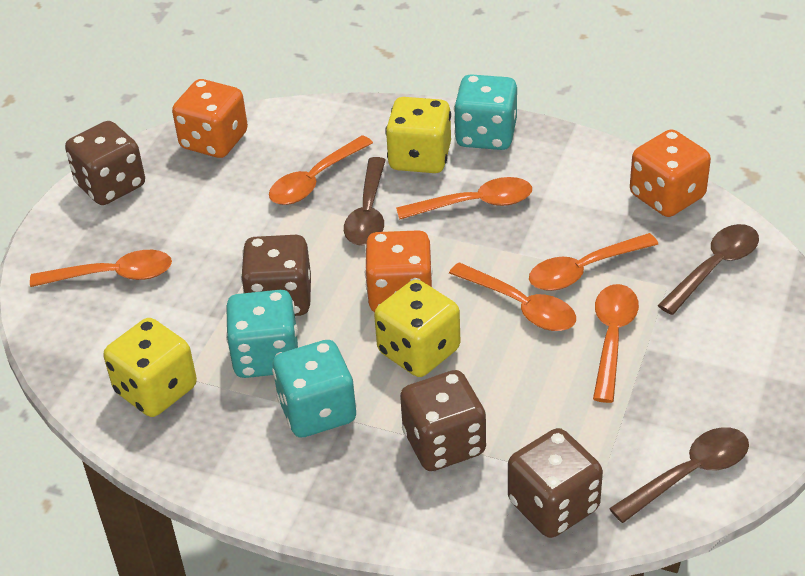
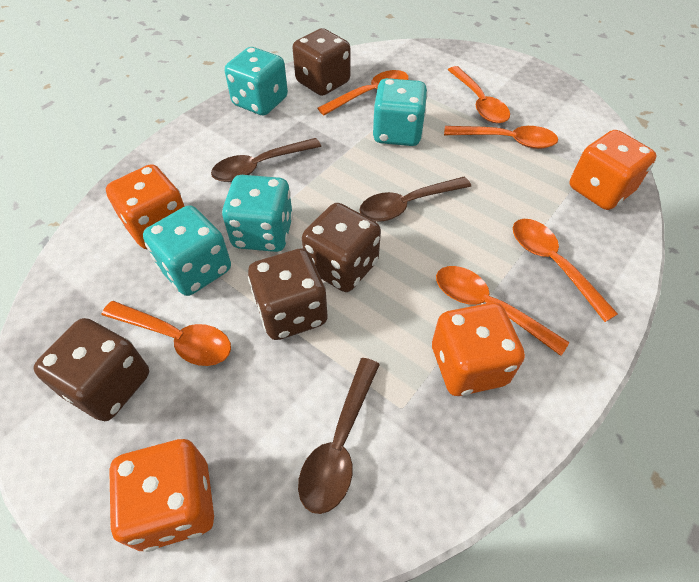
orange dice: [172,79,248,158] [365,230,433,312] [630,129,711,217] = 3 -> [106,164,185,249] [109,439,214,552] [432,302,525,396] [569,130,657,210] = 4
turquoise dice: [226,290,298,378] [272,340,357,438] [454,74,517,150] = 3 -> [143,205,231,296] [222,175,293,252] [225,47,288,115] [373,78,428,146] = 4
yellow dice: [104,318,197,417] [374,279,460,377] [385,97,451,173] = 3 -> none = 0

